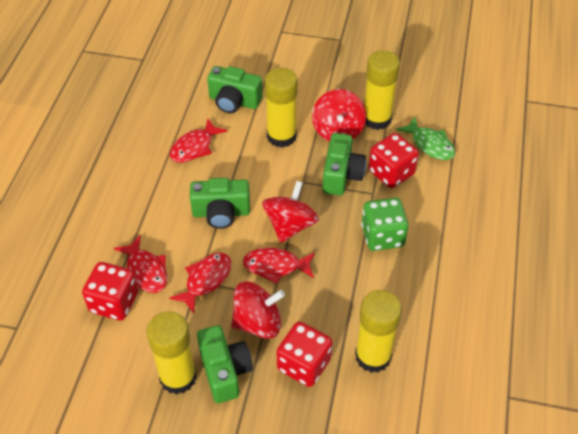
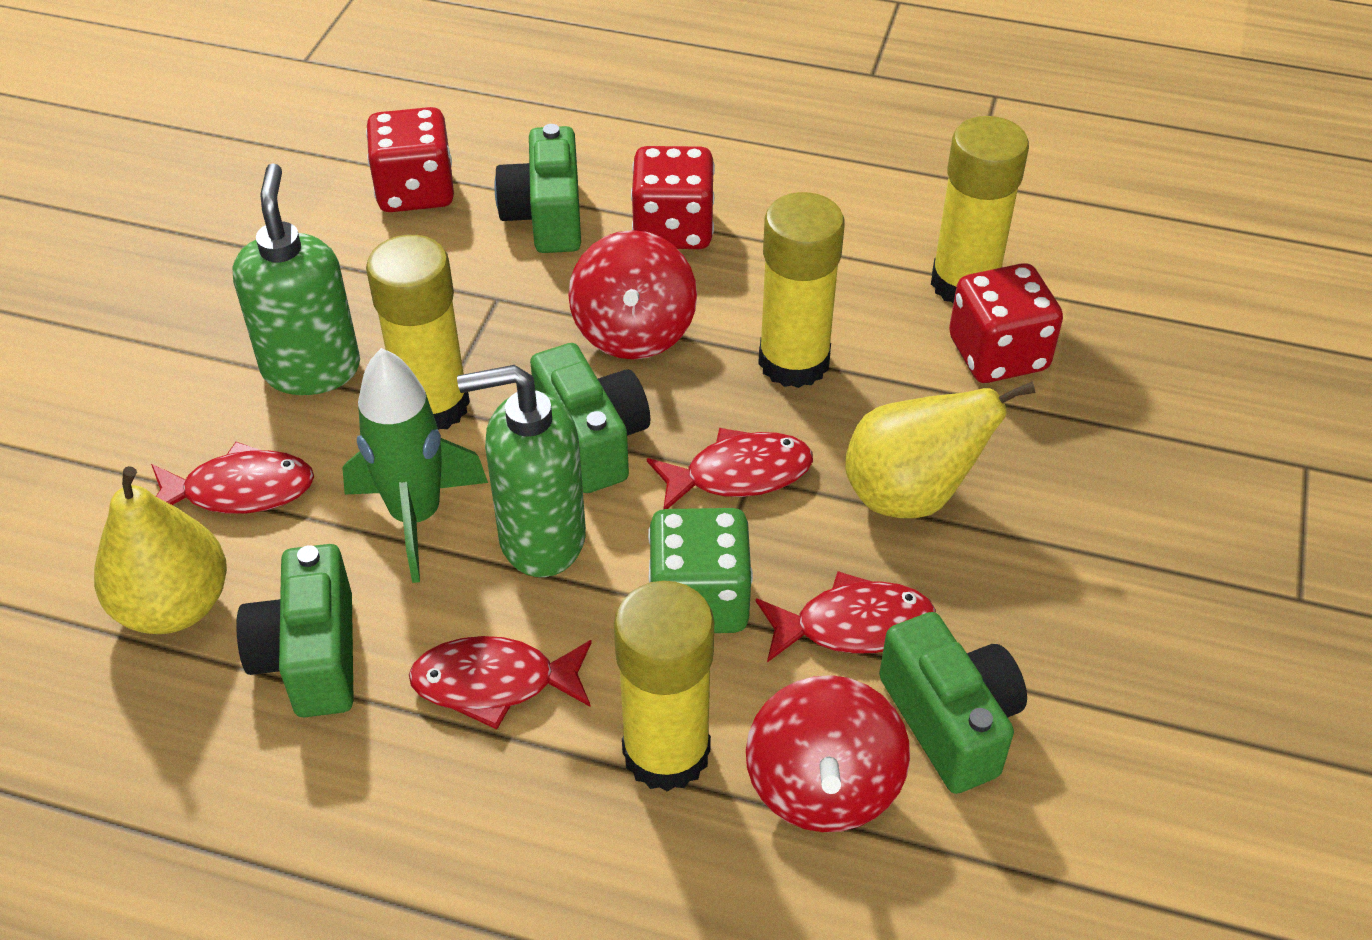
green fish: [396,116,455,160] = 1 -> none = 0
green rocket: none = 0 -> [342,348,488,583] = 1
green soap dispenser: none = 0 -> [233,163,360,395] [457,365,586,577] = 2
red spinning top: [231,281,285,339] [262,181,319,243] [312,89,366,142] = 3 -> [568,230,697,360] [746,675,910,832] = 2
yellow pear: none = 0 -> [94,466,227,634] [845,382,1035,518] = 2

